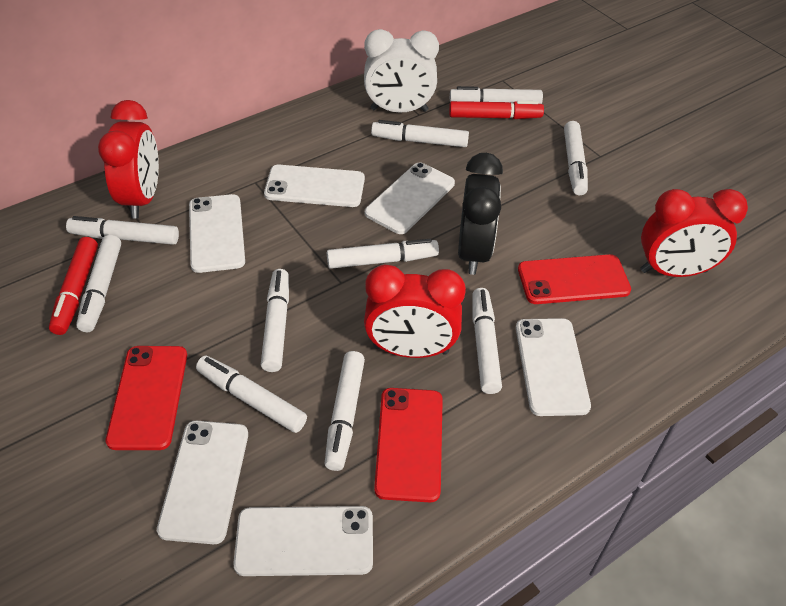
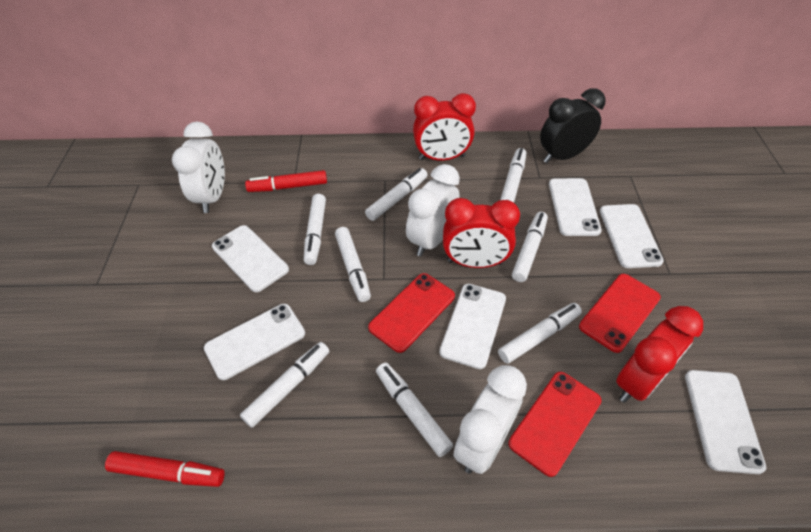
white clock: [364,29,439,113] = 1 -> [172,122,225,213] [406,164,460,256] [454,365,527,474] = 3
white marker: [66,216,179,245] [76,235,121,332] [196,356,307,433] [261,269,289,372] [325,351,365,471] [327,239,439,269] [371,120,469,147] [450,86,543,104] [472,288,502,394] [564,121,588,195] = 10 -> [240,342,329,428] [304,194,326,265] [335,227,371,302] [365,168,428,221] [376,362,453,457] [498,303,582,364] [500,148,526,203] [512,212,548,282] = 8

